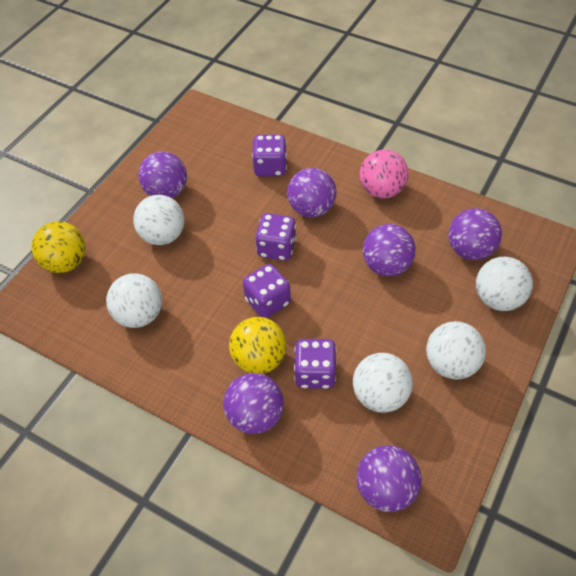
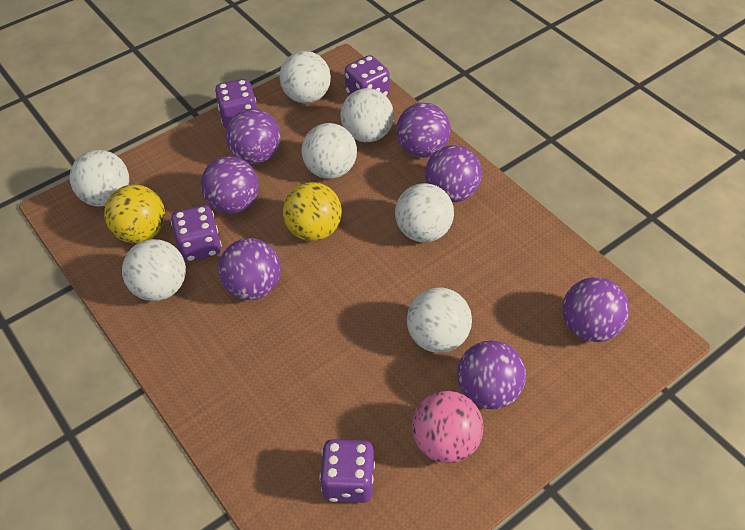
purple ball: [138,151,187,198] [223,373,284,434] [287,168,336,217] [356,445,422,512] [363,224,416,276] [448,208,502,260] = 6 -> [201,156,259,214] [218,238,281,300] [226,109,281,164] [396,103,451,158] [425,145,482,202] [457,341,526,409] [562,277,629,342] = 7
white ball: [106,273,162,328] [133,195,184,245] [353,353,413,413] [426,321,486,380] [476,257,533,311] = 5 -> [70,150,129,207] [122,239,186,301] [279,51,331,103] [301,123,357,179] [340,88,394,142] [395,183,454,242] [407,287,472,353] = 7

